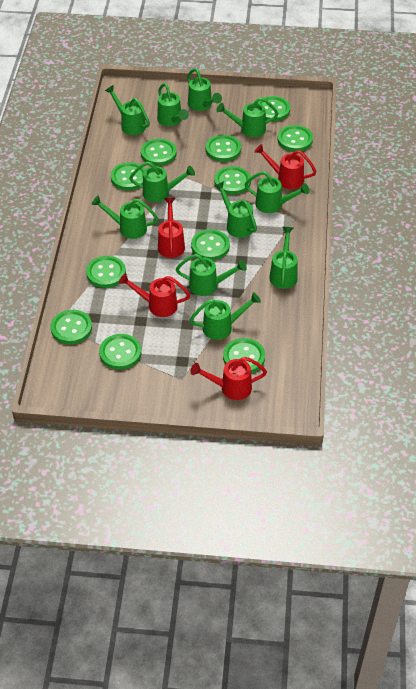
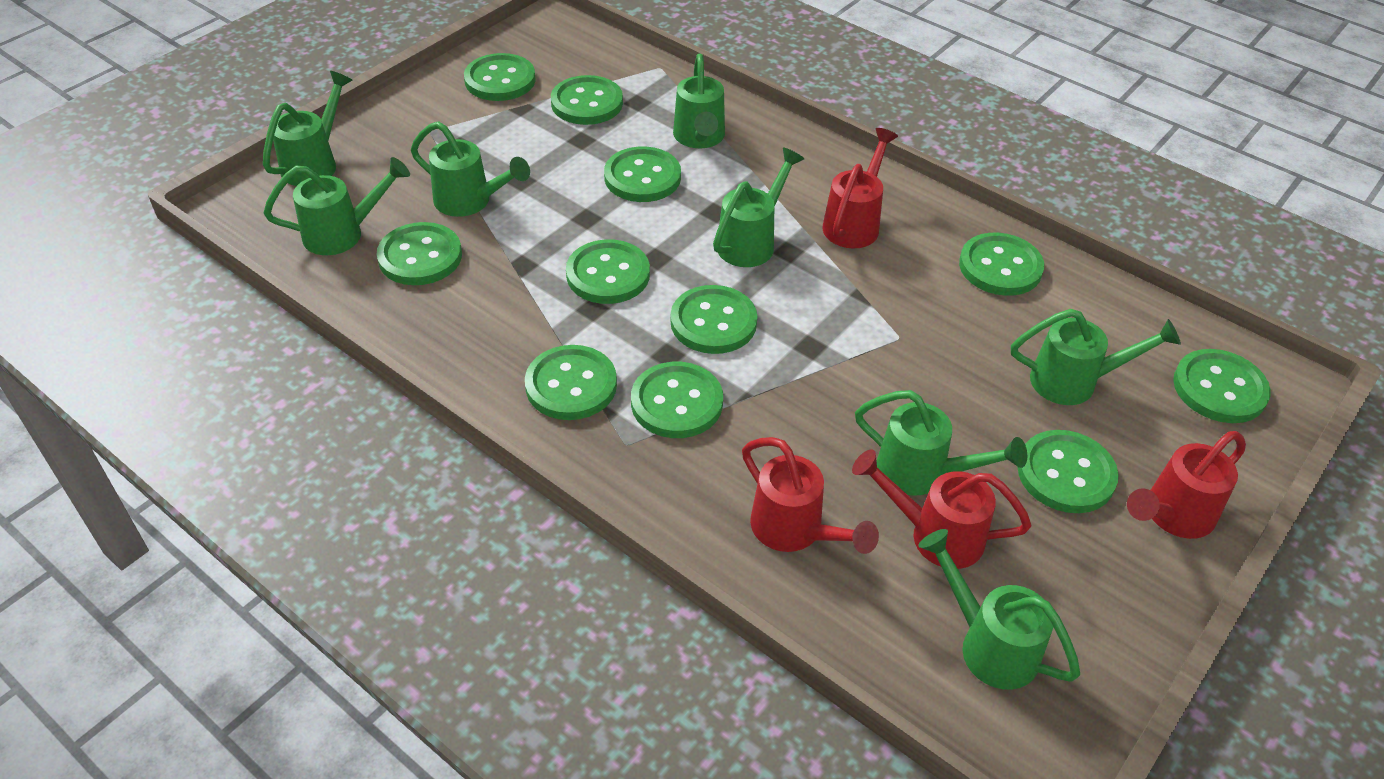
green watering can: [92,196,158,239] [105,85,150,135] [129,162,195,202] [157,83,189,126] [176,254,247,296] [187,68,222,111] [190,292,261,340] [214,181,257,238] [216,97,279,137] [245,171,309,213] [269,227,297,289] = 11 -> [263,71,352,186] [263,157,410,255] [411,121,530,217] [673,54,725,148] [713,147,804,267] [855,390,1027,496] [918,529,1080,690] [1011,309,1181,405] = 8

